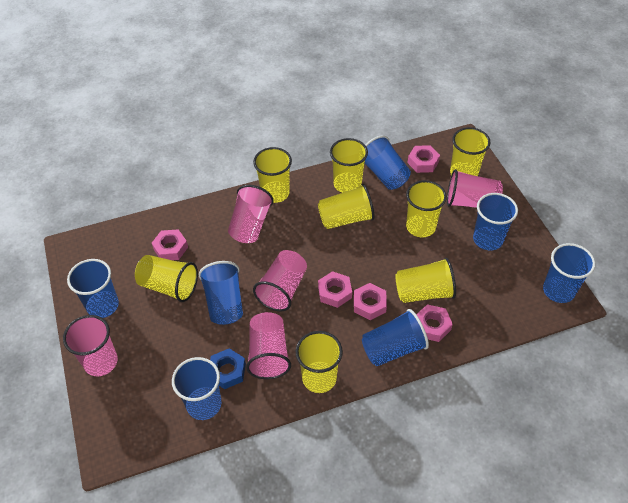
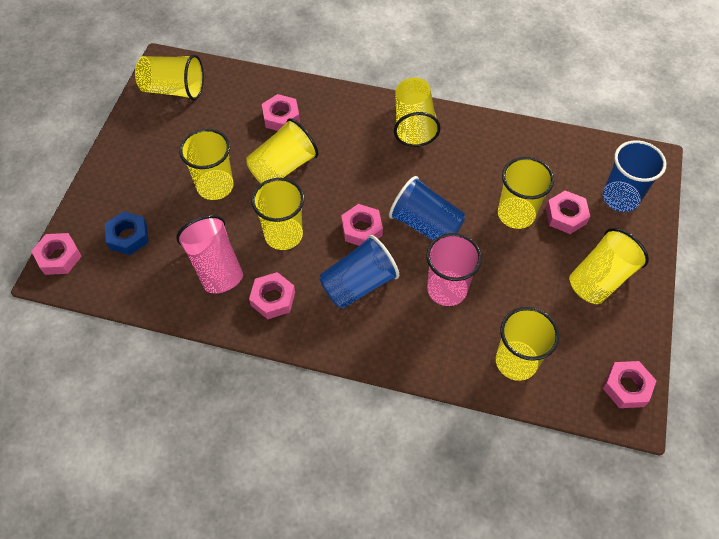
blue cup: [67,259,119,318] [172,357,222,420] [199,261,243,325] [362,309,429,366] [364,135,411,190] [473,193,518,251] [543,243,595,303] = 7 -> [320,235,399,309] [389,176,465,240] [603,140,666,212] = 3
pink cup: [63,315,118,376] [228,185,273,243] [246,312,291,379] [253,250,307,311] [447,169,503,208] = 5 -> [176,215,243,294] [427,233,482,306] = 2
pink nut: [152,230,188,260] [318,271,352,308] [354,283,387,320] [407,145,440,173] [416,304,453,342] = 5 -> [31,233,82,275] [249,272,295,319] [262,94,300,131] [341,204,383,246] [546,191,590,234] [603,361,656,408] = 6

